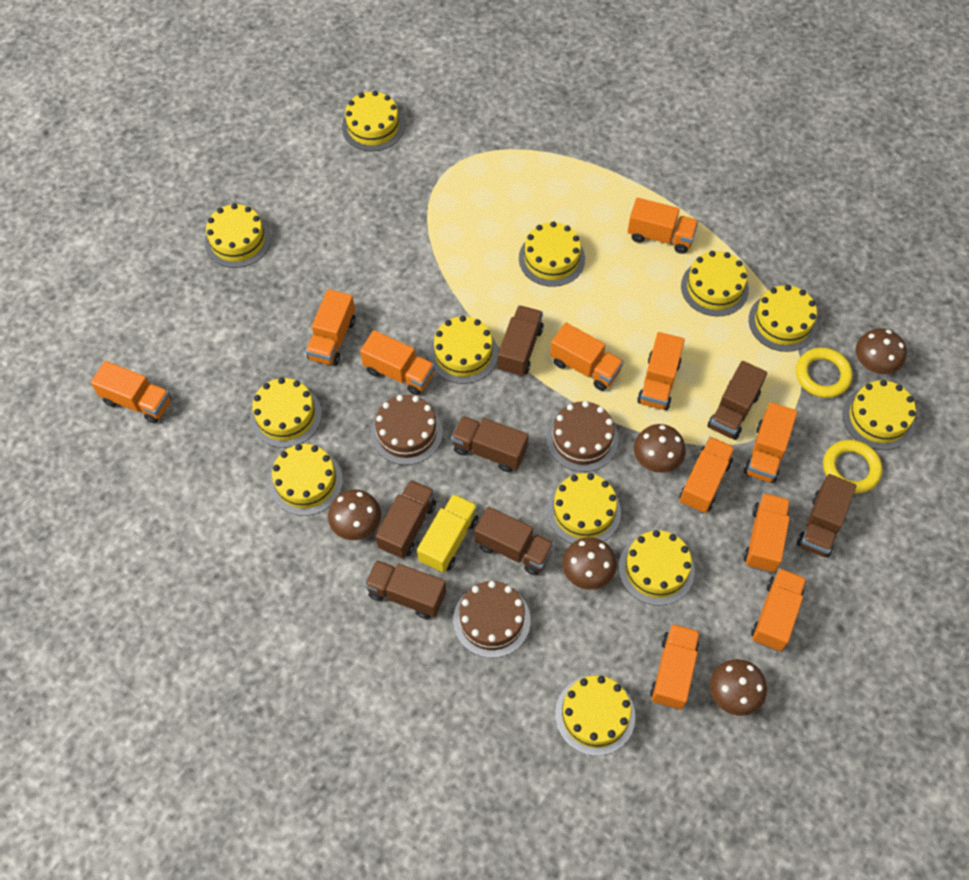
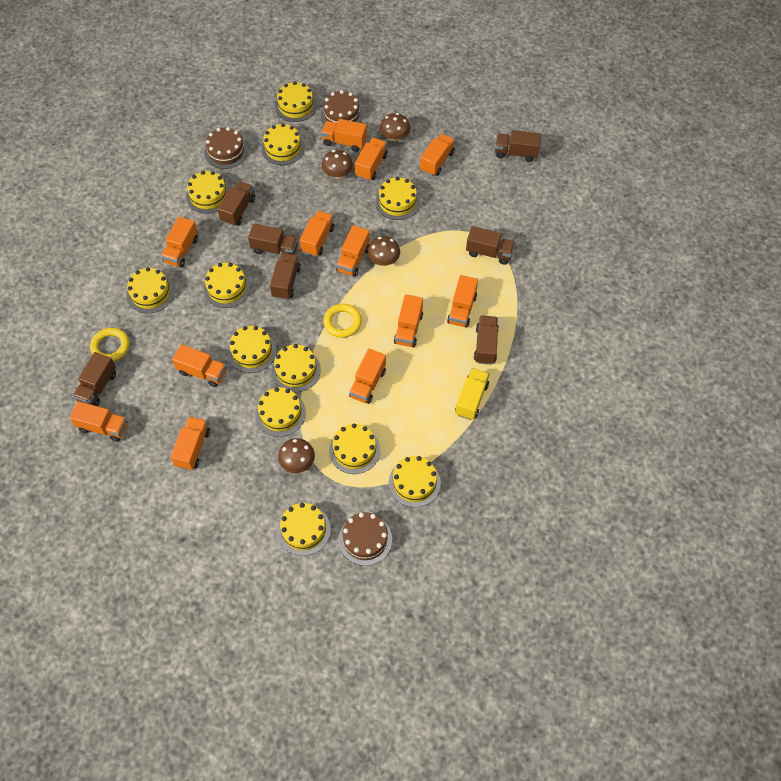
brown mushroom: [328,490,381,540] [562,537,617,590] [634,424,686,473] [710,659,767,716] [856,328,906,374] = 5 -> [278,438,315,473] [322,150,353,178] [367,236,400,266] [380,113,410,141] = 4
orange truck: [91,361,171,423] [306,289,355,366] [360,330,435,395] [550,323,624,391] [627,198,699,254] [637,332,685,410] [650,624,700,710] [679,437,735,513] [744,402,798,483] [744,493,790,572] [751,568,807,651] = 11 -> [69,401,128,442] [161,217,198,268] [170,416,210,470] [172,344,226,387] [299,211,335,257] [321,119,367,152] [336,225,370,277] [349,349,386,404] [355,138,388,181] [394,294,423,347] [420,134,455,176] [447,275,478,328] = 12

